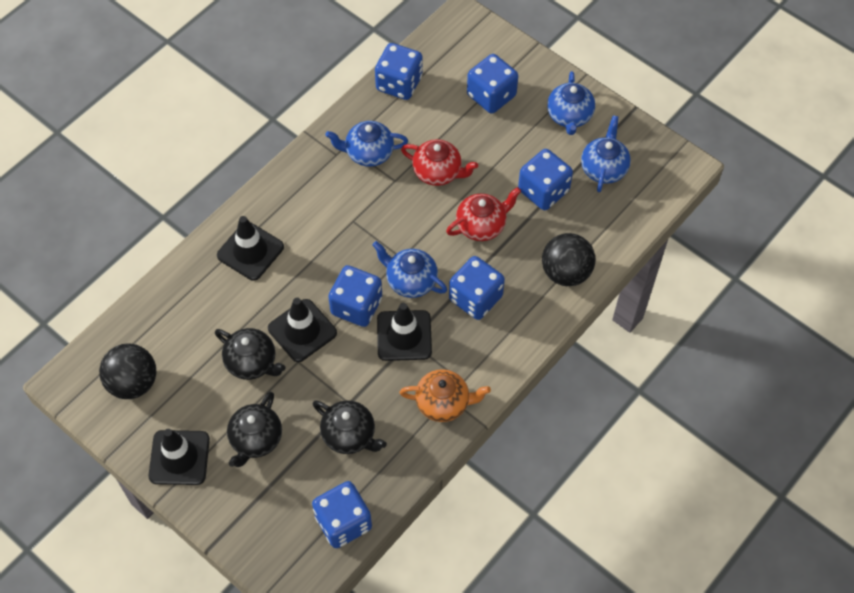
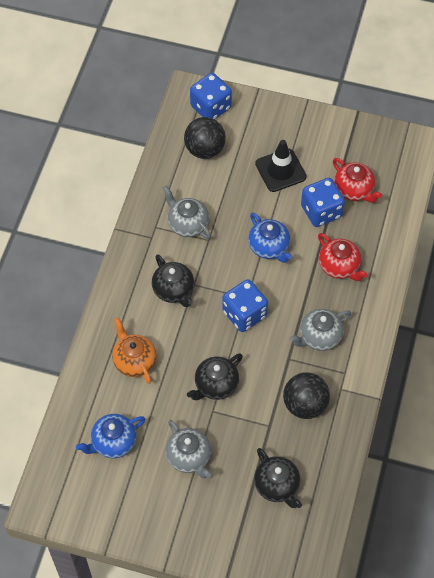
black traffic cone: [148,429,210,485] [217,216,284,280] [268,298,337,362] [377,303,432,361] = 4 -> [255,140,307,192] = 1
blue dice: [312,481,372,548] [328,265,382,327] [375,43,423,100] [449,256,505,320] [467,54,518,113] [518,149,573,210] = 6 -> [190,73,232,119] [222,279,268,332] [301,178,345,227] = 3
blue teapot: [325,121,408,167] [373,241,447,298] [547,71,595,135] [581,115,631,192] = 4 -> [76,414,145,458] [248,212,292,263] = 2
grey teapot: none = 0 -> [163,186,211,239] [165,420,211,478] [290,309,351,351] = 3

